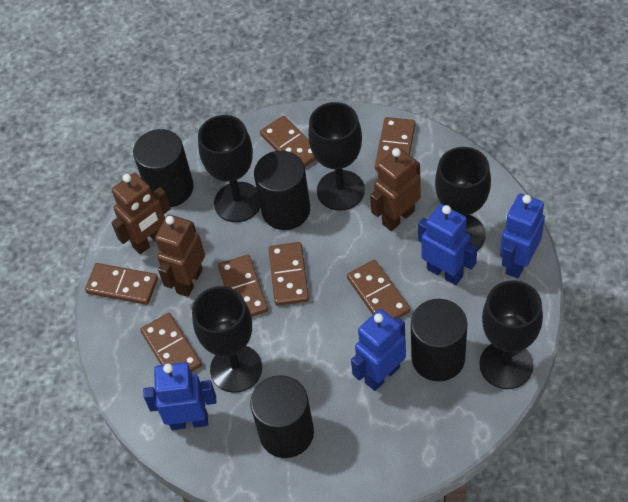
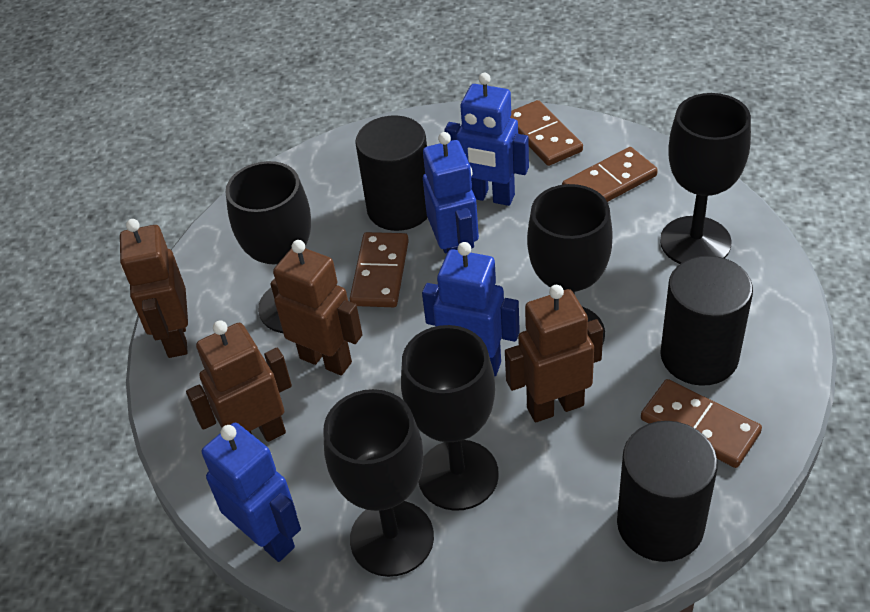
black cylinder: [133,129,194,207] [250,375,314,458] [254,151,310,230] [411,299,467,381] = 4 -> [355,115,428,231] [617,421,718,562] [660,256,753,386] = 3
brown domino: [85,263,158,305] [140,313,202,372] [218,255,268,317] [260,116,316,167] [269,242,309,306] [347,260,410,319] [375,117,416,170] = 7 -> [350,232,409,307] [510,100,583,166] [562,147,658,202] [641,379,762,468] = 4
brown robot: [111,173,171,254] [155,215,205,297] [370,147,421,231] = 3 -> [120,219,188,358] [186,320,292,442] [270,240,363,375] [505,285,603,423] = 4

